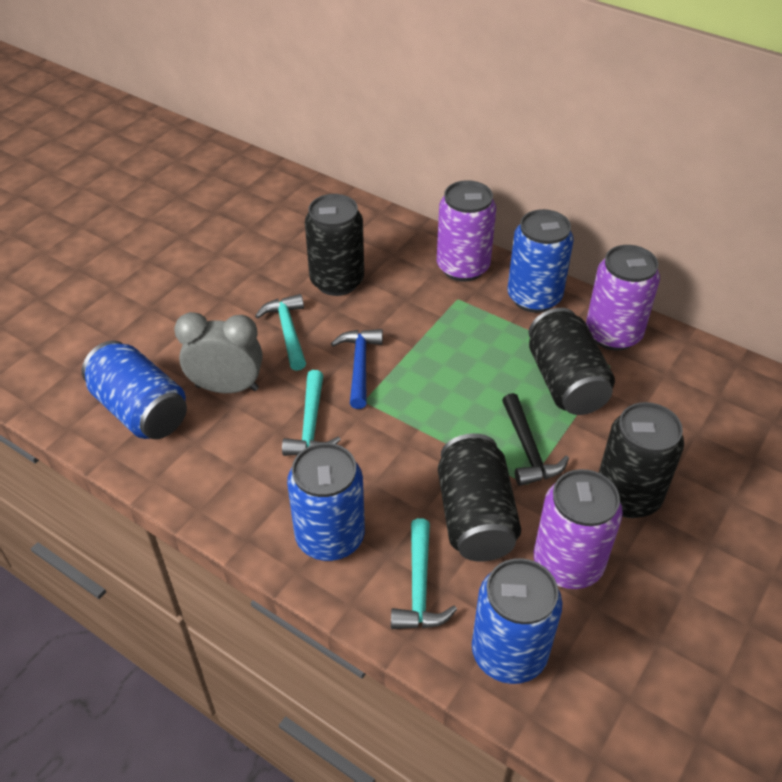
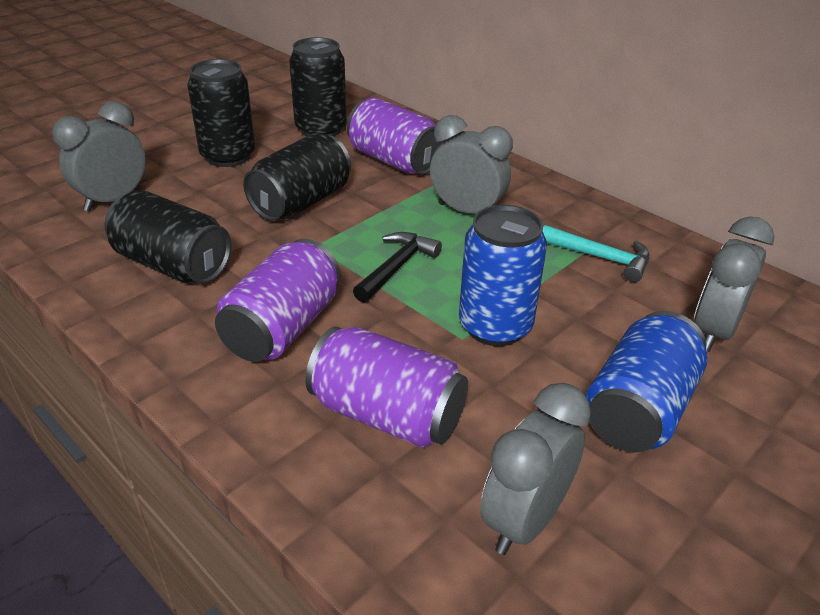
blue can: [82,340,187,439] [287,443,365,561] [472,558,562,684] [507,209,574,313] = 4 -> [459,205,547,346] [586,311,707,452] = 2
blue hammer: [331,329,383,409] = 1 -> none = 0
grey clock: [174,312,263,393] = 1 -> [52,101,146,211] [430,115,513,213] [480,383,591,555] [694,216,775,352] = 4
turquoise hammer: [255,294,306,371] [282,370,341,456] [391,518,457,629] = 3 -> [543,225,650,282] = 1

